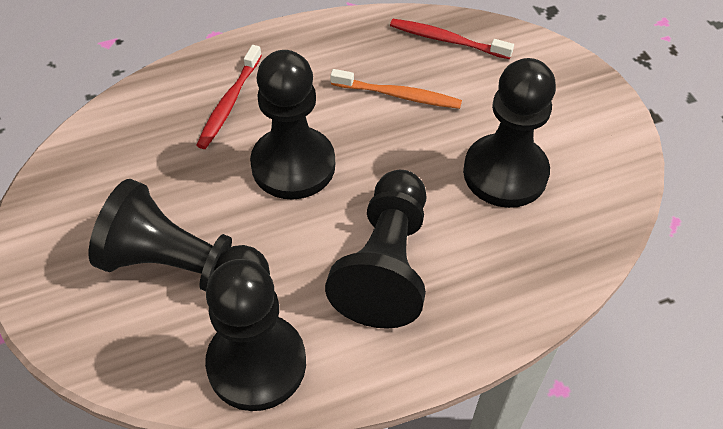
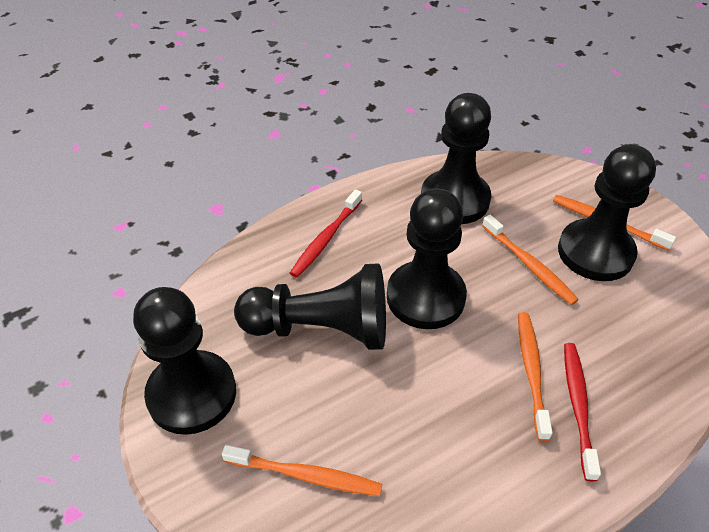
orange toothbrush: [330,69,462,109] = 1 -> [222,445,382,496] [482,215,579,305] [518,312,553,441] [553,195,676,251] = 4

